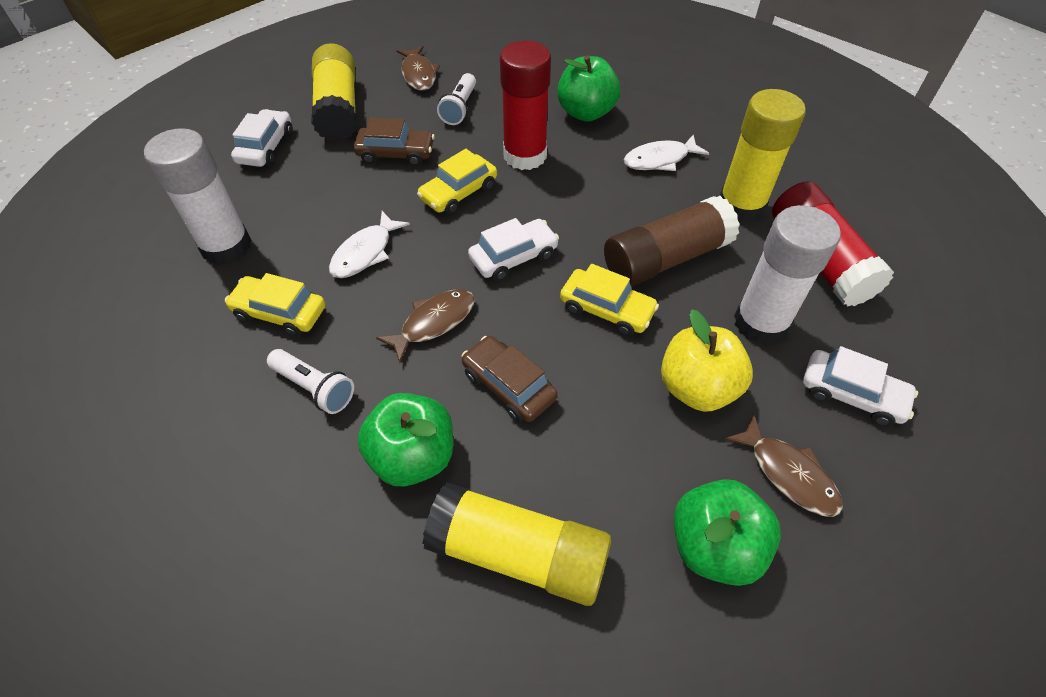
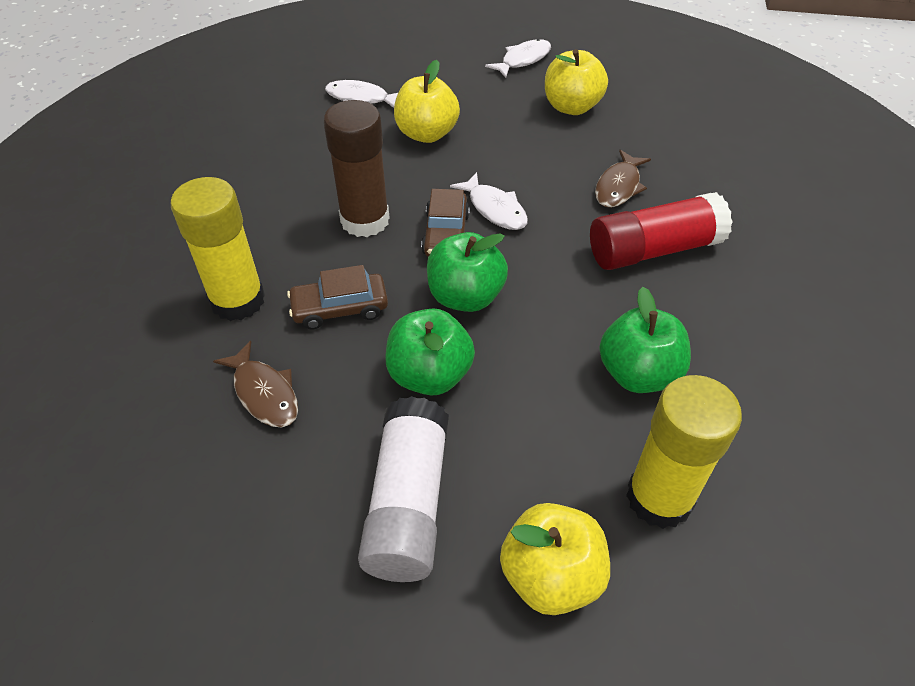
brown fish: [376,289,475,363] [396,46,440,91] [725,414,843,517] = 3 -> [213,341,298,427] [595,150,651,208] = 2
red glue stick: [500,40,551,170] [772,182,894,307] = 2 -> [590,192,733,270] = 1
white car: [231,109,293,167] [468,218,559,281] [803,346,918,427] = 3 -> none = 0
white fish: [329,211,410,278] [624,135,709,171] = 2 -> [325,80,398,108] [450,172,528,230] [485,39,551,78] = 3
white flashlight: [267,349,354,414] [437,73,476,125] = 2 -> none = 0
white glue stick: [144,128,251,265] [734,205,841,345] = 2 -> [358,396,449,582] = 1
yellow apple: [661,310,753,412] = 1 -> [394,60,460,143] [500,503,610,615] [545,49,608,115] = 3
yellow car: [225,273,325,337] [417,149,497,215] [560,264,659,336] = 3 -> none = 0
yellow glue stick: [311,43,357,142] [422,482,611,606] [720,89,806,223] = 3 -> [171,177,265,321] [626,375,742,529] = 2

